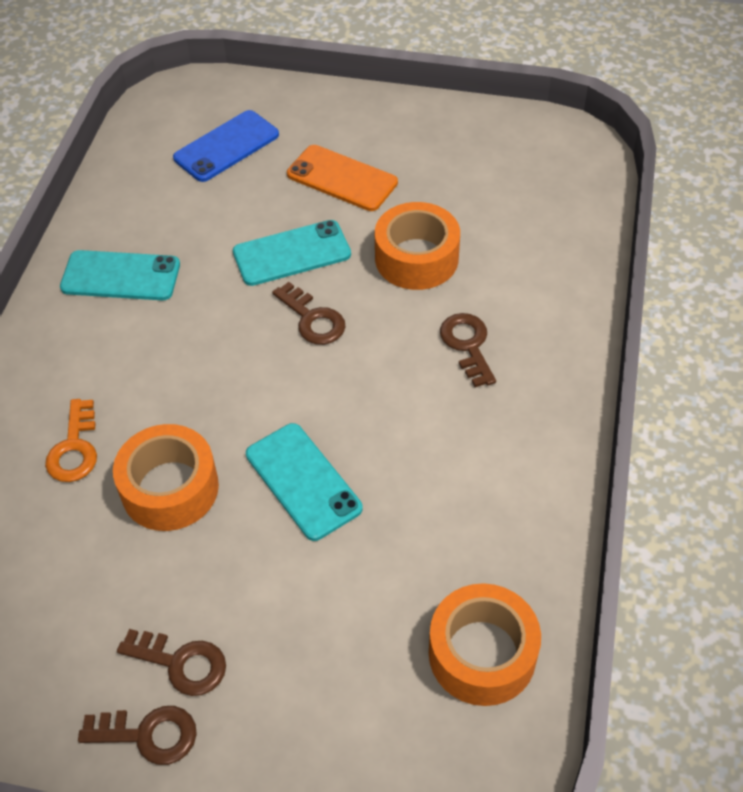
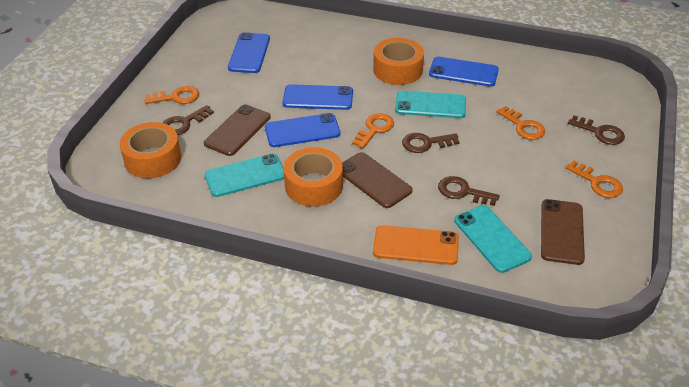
blue phone: [173,110,279,182] = 1 -> [228,32,270,73] [265,113,341,147] [283,84,353,110] [429,57,499,87] = 4
brown phone: none = 0 -> [204,104,271,156] [342,152,413,208] [541,199,585,265] = 3
orange key: [45,399,97,482] = 1 -> [145,86,199,104] [352,113,394,149] [496,106,545,140] [565,161,623,198] = 4

